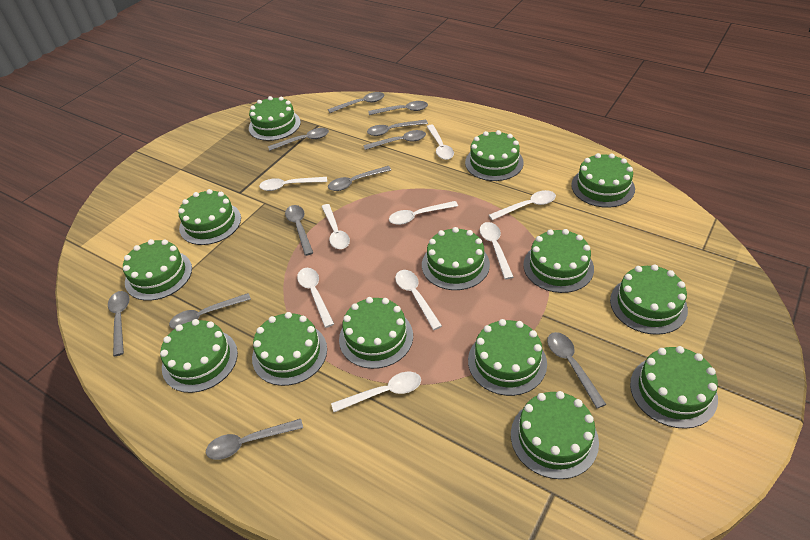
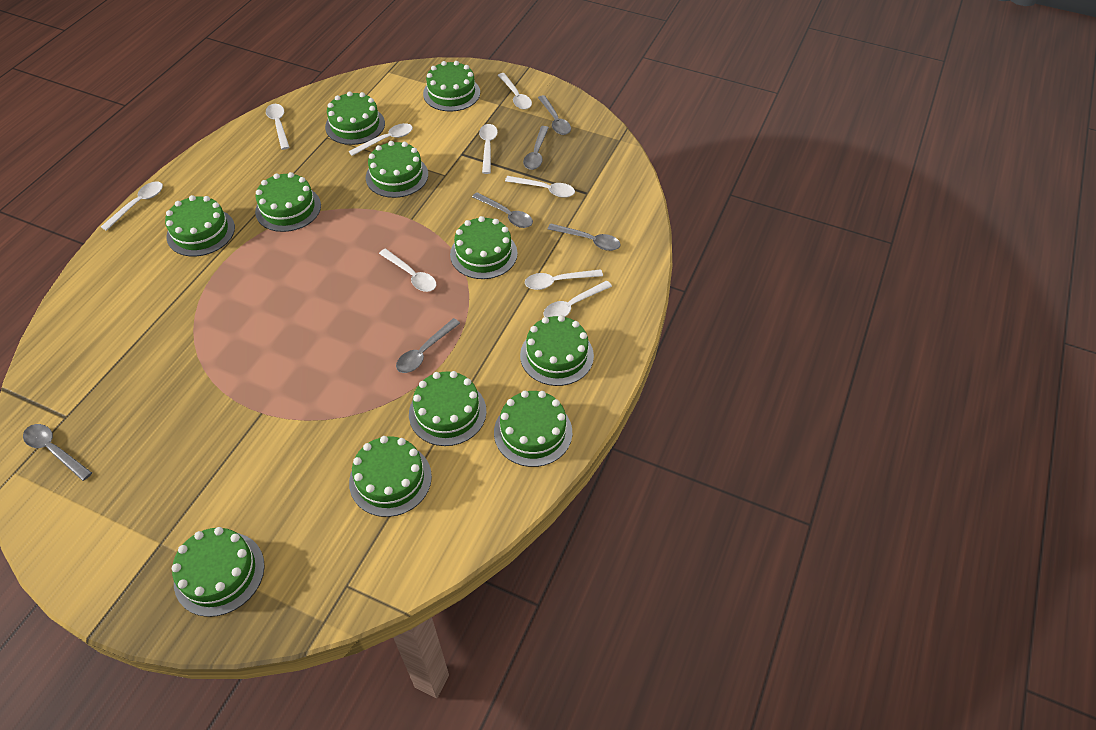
green cake: [123,239,192,301] [160,319,238,393] [178,189,241,245] [249,96,301,141] [252,312,327,386] [339,297,413,369] [422,227,490,290] [465,130,524,181] [468,319,547,396] [511,391,599,479] [523,229,594,293] [571,153,635,208] [610,264,688,335] [630,346,718,429] = 14 -> [165,195,235,256] [172,527,265,617] [255,172,321,232] [325,91,385,145] [349,436,432,517] [366,141,428,198] [409,371,486,446] [423,61,480,112] [450,216,518,279] [494,391,572,467] [520,315,594,386] = 11
grey spoon: [108,291,130,356] [169,293,251,329] [206,419,303,460] [268,128,329,151] [285,205,313,256] [328,92,384,113] [328,166,391,191] [363,130,426,150] [367,120,428,136] [368,101,428,115] [547,332,606,408] = 11 -> [23,424,92,481] [396,318,460,373] [472,192,533,228] [523,126,549,170] [538,95,571,135] [548,224,621,251] = 6

